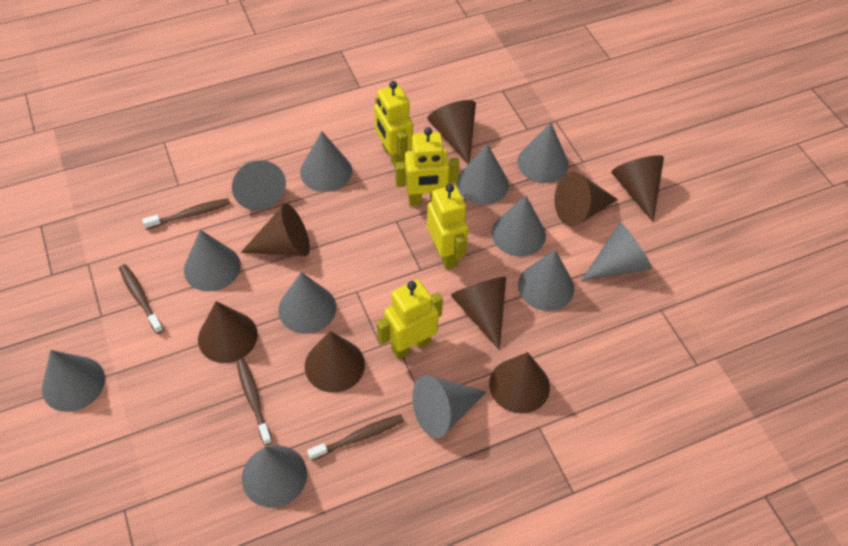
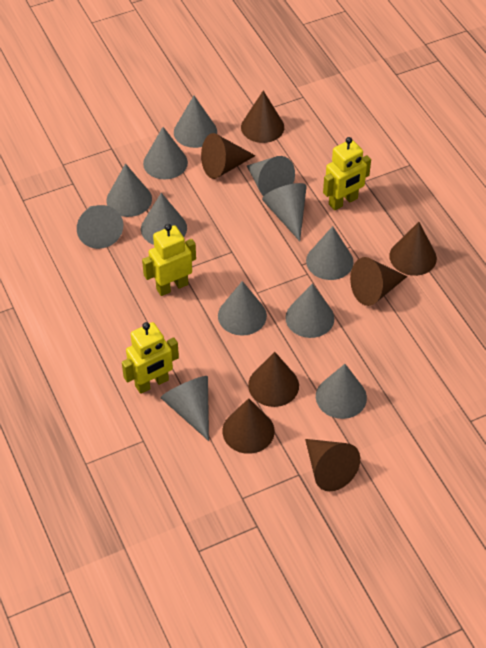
brown cone: [198,301,258,363] [241,203,310,256] [305,331,365,393] [427,100,476,164] [451,277,506,350] [489,352,550,413] [554,172,618,226] [611,155,664,222] = 8 -> [201,133,256,179] [222,398,275,454] [241,90,284,143] [248,352,299,407] [305,439,360,491] [350,257,407,306] [389,222,437,276] = 7
brown toothbrush: [119,264,164,334] [142,198,230,230] [237,359,272,445] [307,414,404,461] = 4 -> none = 0
yellow robot: [374,81,413,167] [377,280,443,359] [395,127,460,206] [427,184,469,269] = 4 -> [122,322,179,394] [142,224,196,296] [323,137,371,210] = 3

